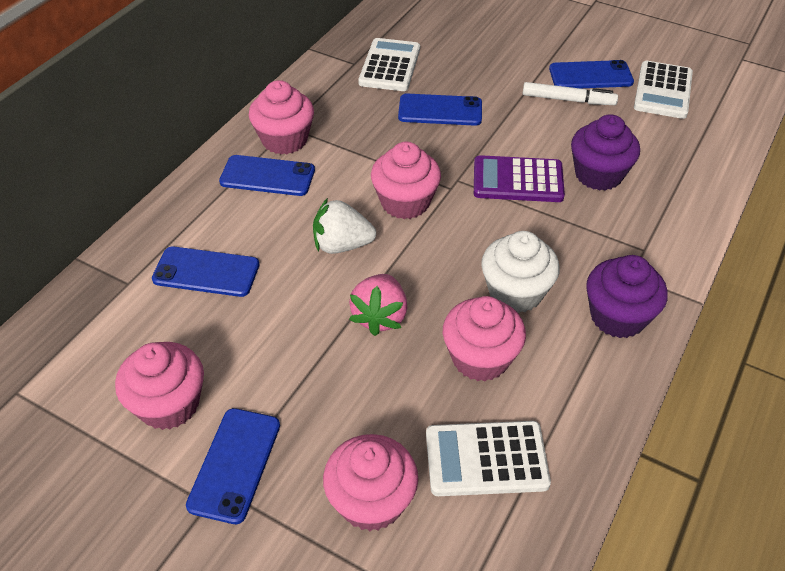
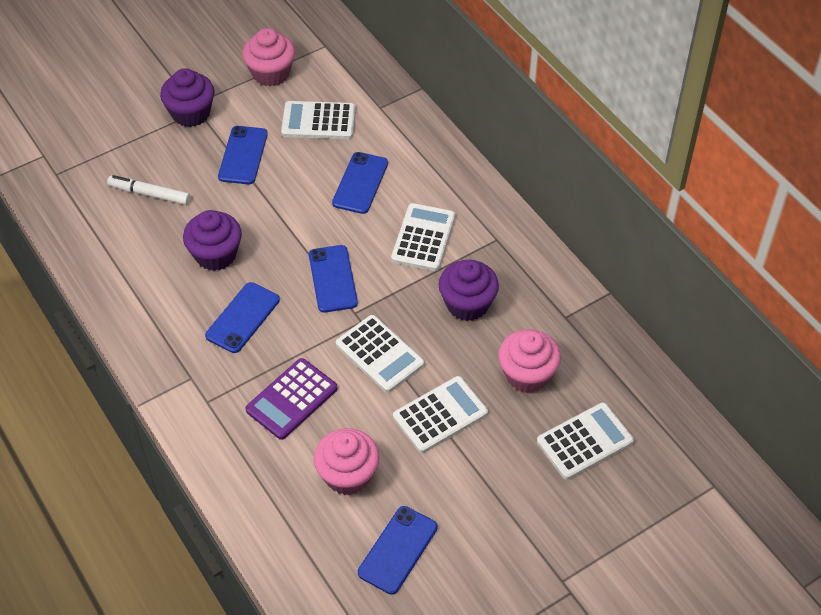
pink cupcake: [115,342,204,430] [249,80,314,154] [323,434,418,531] [371,142,441,219] [443,296,526,381] = 5 -> [242,28,295,86] [314,428,380,495] [498,329,561,393] = 3
pink strawberry: [349,274,408,336] = 1 -> none = 0
purple cupcake: [571,114,640,191] [586,255,668,338] = 2 -> [160,68,215,127] [183,210,242,271] [438,260,499,321] = 3
white calculator: [358,38,420,91] [426,421,551,496] [634,61,693,119] = 3 -> [281,101,355,139] [336,315,424,393] [391,203,455,271] [393,376,488,453] [537,403,634,480] = 5
white cupcake: [481,231,560,313] = 1 -> none = 0
white strawberry: [313,198,376,254] = 1 -> none = 0

